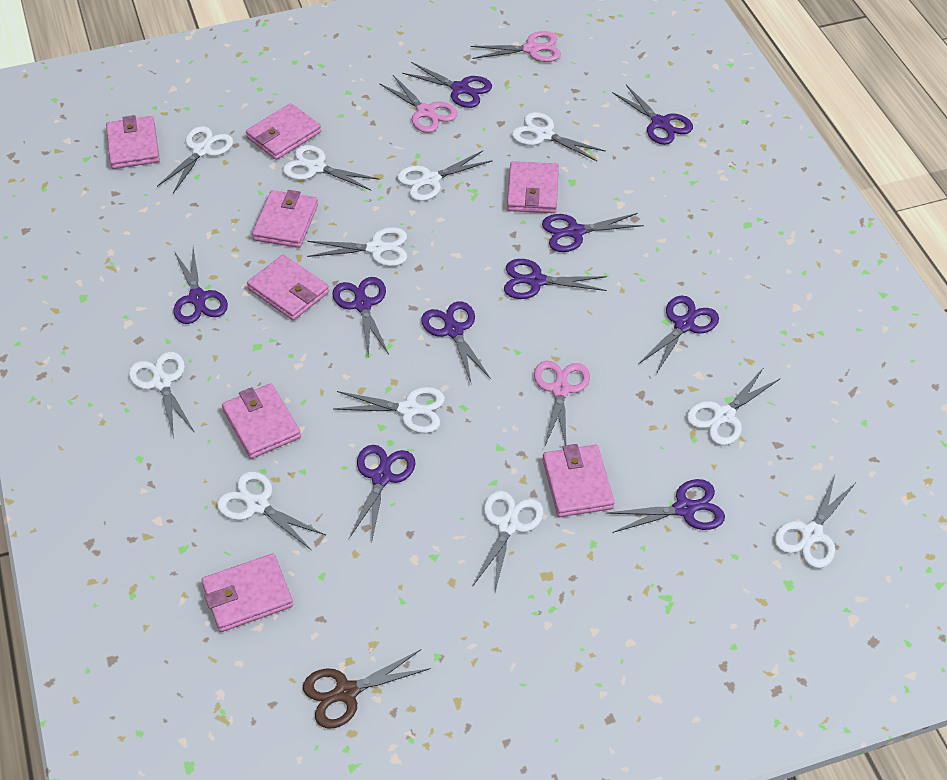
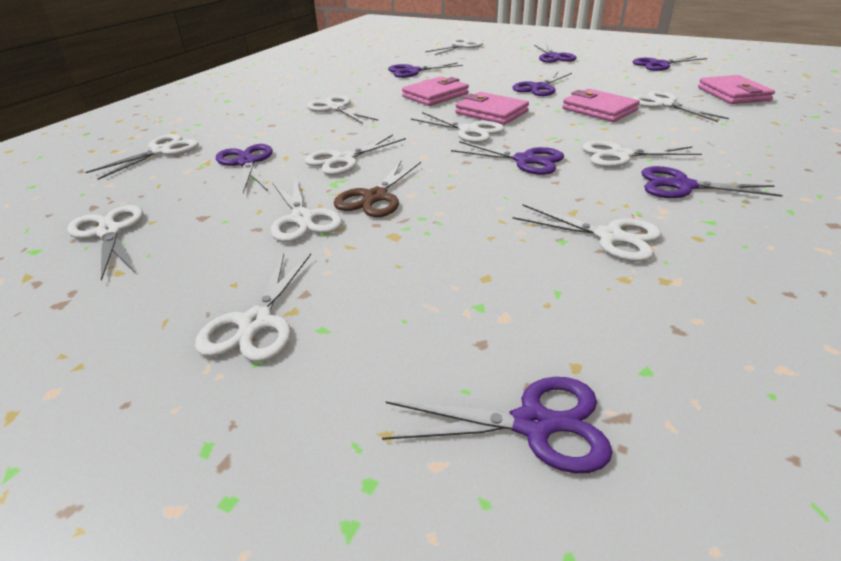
pink scissors: [379,75,458,133] [471,31,561,62] [534,361,590,446] = 3 -> none = 0
pink wallet: [106,115,160,169] [201,554,293,632] [222,383,301,459] [246,103,321,160] [247,255,329,320] [252,190,318,248] [507,161,559,213] [543,444,615,517] = 8 -> [402,76,469,106] [455,92,529,125] [562,89,640,122] [698,75,775,104] = 4
purple scissors: [174,248,228,324] [332,277,389,358] [349,445,416,539] [402,62,492,108] [421,301,491,382] [504,259,607,299] [542,213,644,252] [606,479,725,533] [612,85,693,145] [638,296,719,374] = 10 -> [216,144,273,193] [382,377,612,473] [388,63,463,78] [451,141,564,175] [512,72,572,96] [534,44,576,63] [632,56,707,71] [641,166,783,198] = 8

